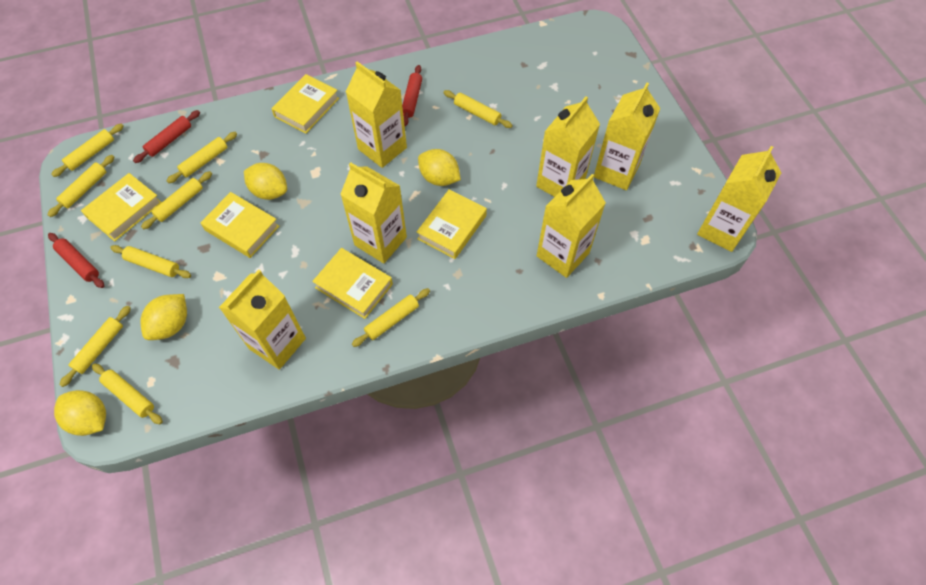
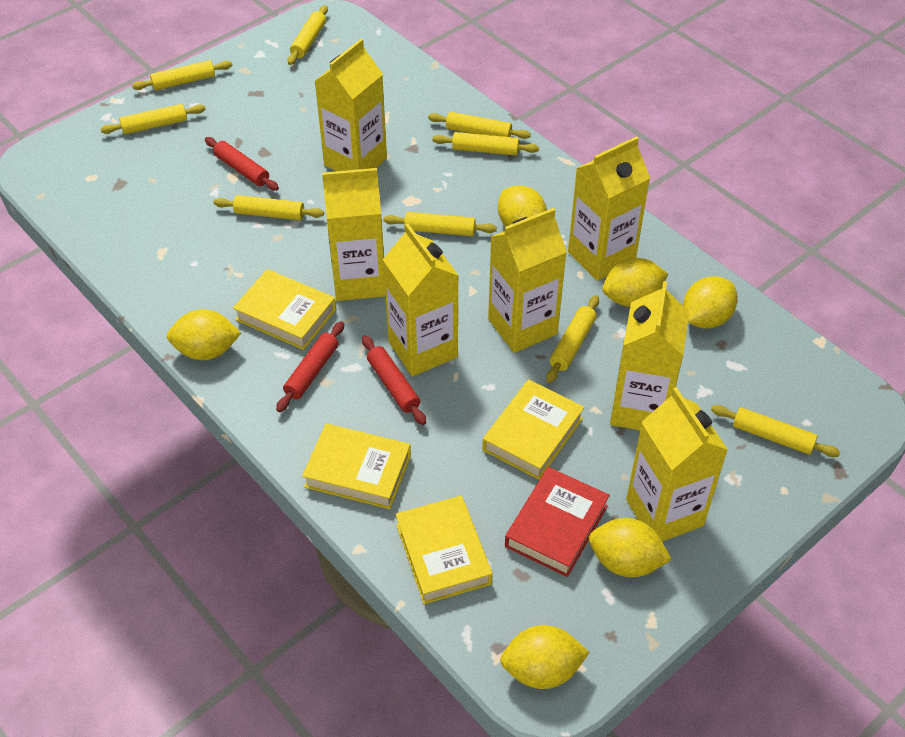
red book: none = 0 -> [505,467,610,577] = 1
yellow book: [81,173,162,241] [200,192,279,258] [271,74,339,134] [312,248,393,319] [417,189,487,259] = 5 -> [233,269,336,350] [302,424,411,509] [396,496,493,604] [482,379,584,480] = 4
yellow lemon: [54,390,106,436] [140,294,187,340] [244,163,287,200] [418,149,461,186] = 4 -> [167,309,241,360] [498,185,547,226] [500,625,589,689] [589,518,672,577] [602,258,668,307] [683,276,738,328] = 6

